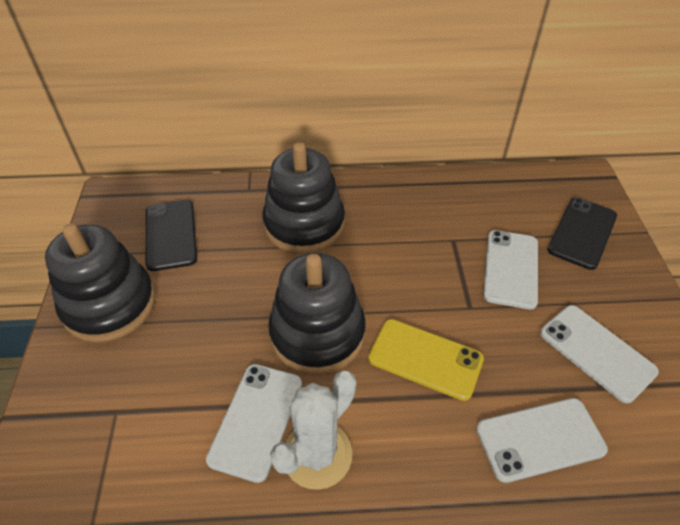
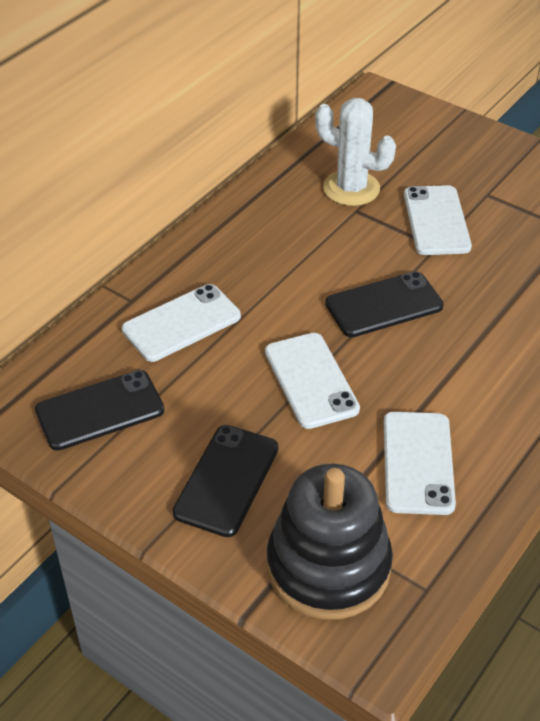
black phone: [146,200,197,271] [548,198,617,270] = 2 -> [35,370,164,450] [172,425,278,537] [325,271,444,337] = 3
black stacking toy: [45,223,156,343] [262,142,345,254] [268,253,366,375] = 3 -> [267,464,393,620] = 1
yellow phone: [368,319,484,401] = 1 -> none = 0

